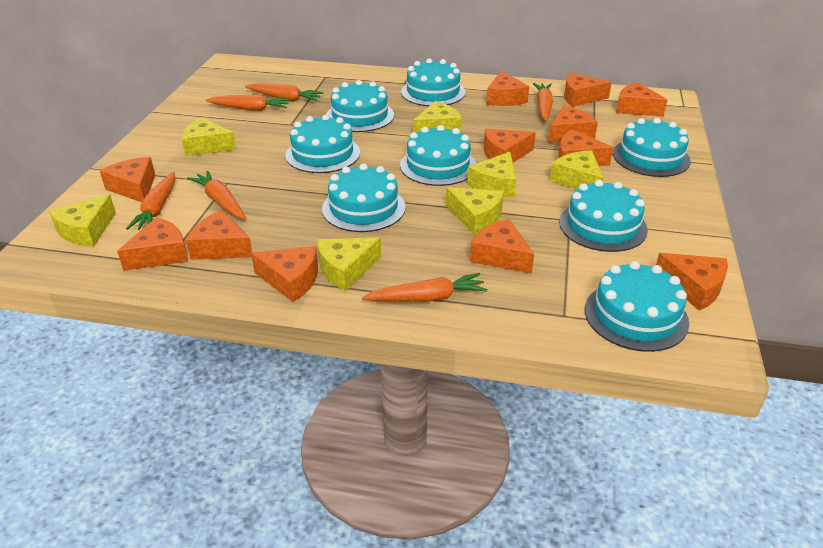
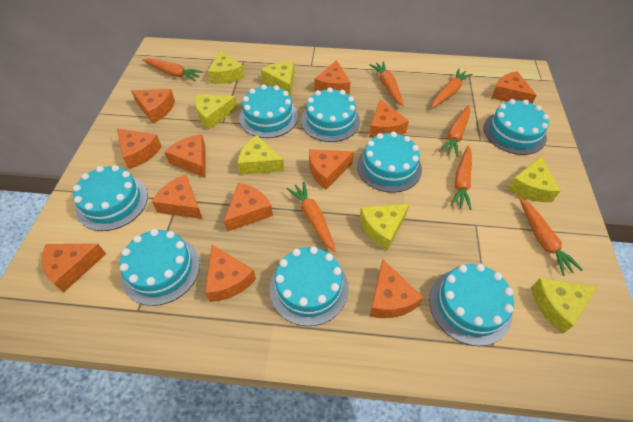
orange carrot: [126,172,176,230] [187,171,246,219] [206,95,291,111] [245,84,324,101] [362,273,488,302] [533,83,553,121] = 6 -> [142,58,203,81] [286,181,336,252] [369,61,404,106] [432,68,473,108] [439,105,470,157] [451,146,472,210] [519,197,583,276] = 7

